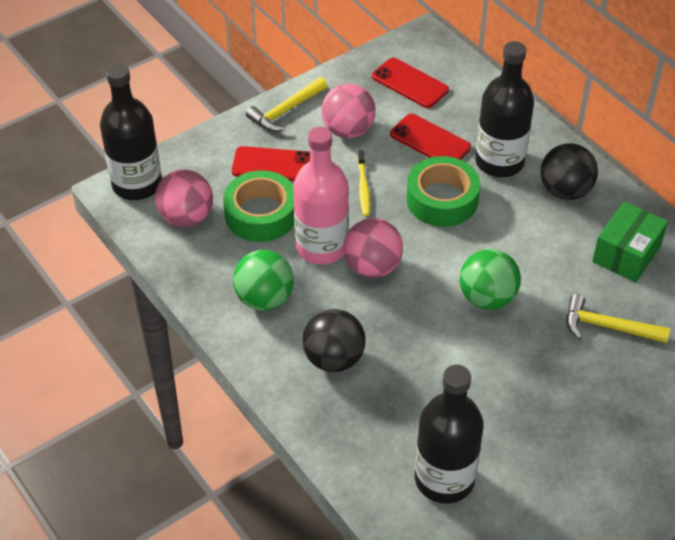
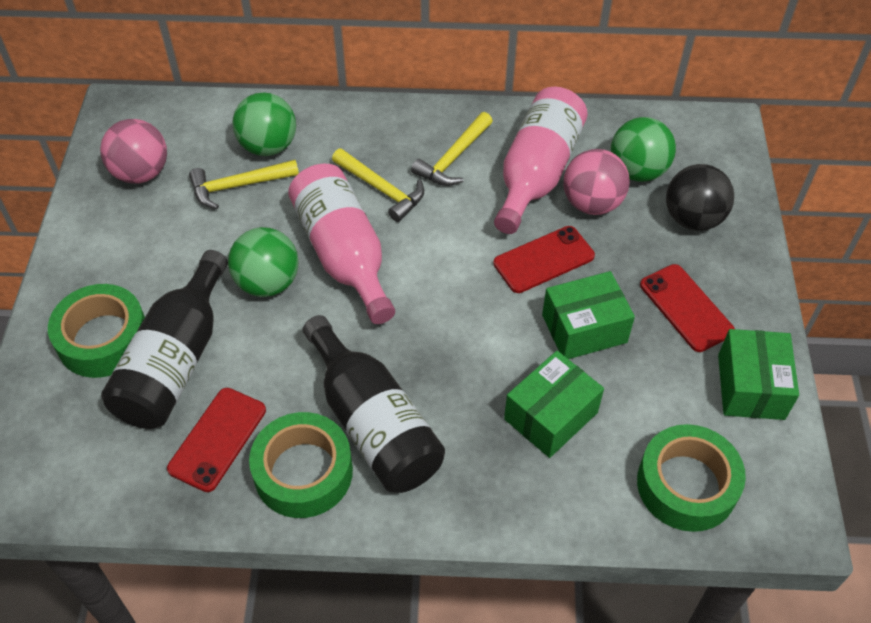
black ball: [302,309,365,372] [541,143,598,200] = 2 -> [666,164,734,231] = 1
black bottle: [100,64,162,200] [415,365,484,503] [475,41,534,177] = 3 -> [101,250,228,429] [303,315,445,493] = 2
green ball: [233,250,294,311] [460,249,521,310] = 2 -> [228,227,299,297] [232,92,296,156] [611,117,676,182] = 3
green box: [592,201,668,282] = 1 -> [504,351,604,458] [542,271,635,359] [718,329,799,420] = 3
green tape: [223,170,294,242] [406,156,480,227] = 2 -> [48,284,145,378] [249,412,353,518] [637,424,746,532] = 3
pink ball: [155,170,213,227] [321,84,376,138] [343,218,403,278] = 3 -> [100,119,167,184] [563,149,630,215] = 2
pink bottle: [293,127,349,265] = 1 -> [288,164,395,324] [494,87,588,234] = 2
yellow hammer: [246,77,327,132] [567,294,670,343] = 2 -> [189,160,299,209] [332,148,424,222] [411,112,493,186] = 3
yellow toothbrush: [357,150,370,216] = 1 -> none = 0

